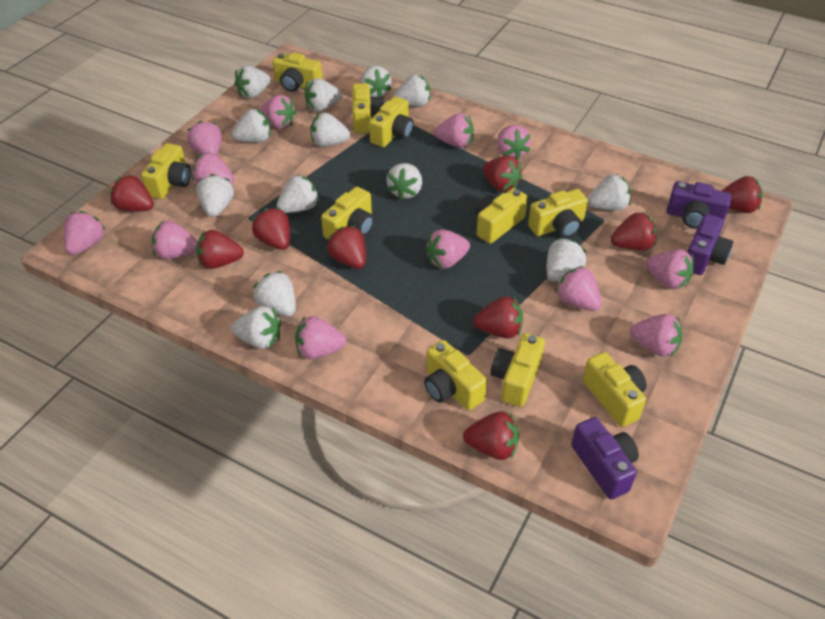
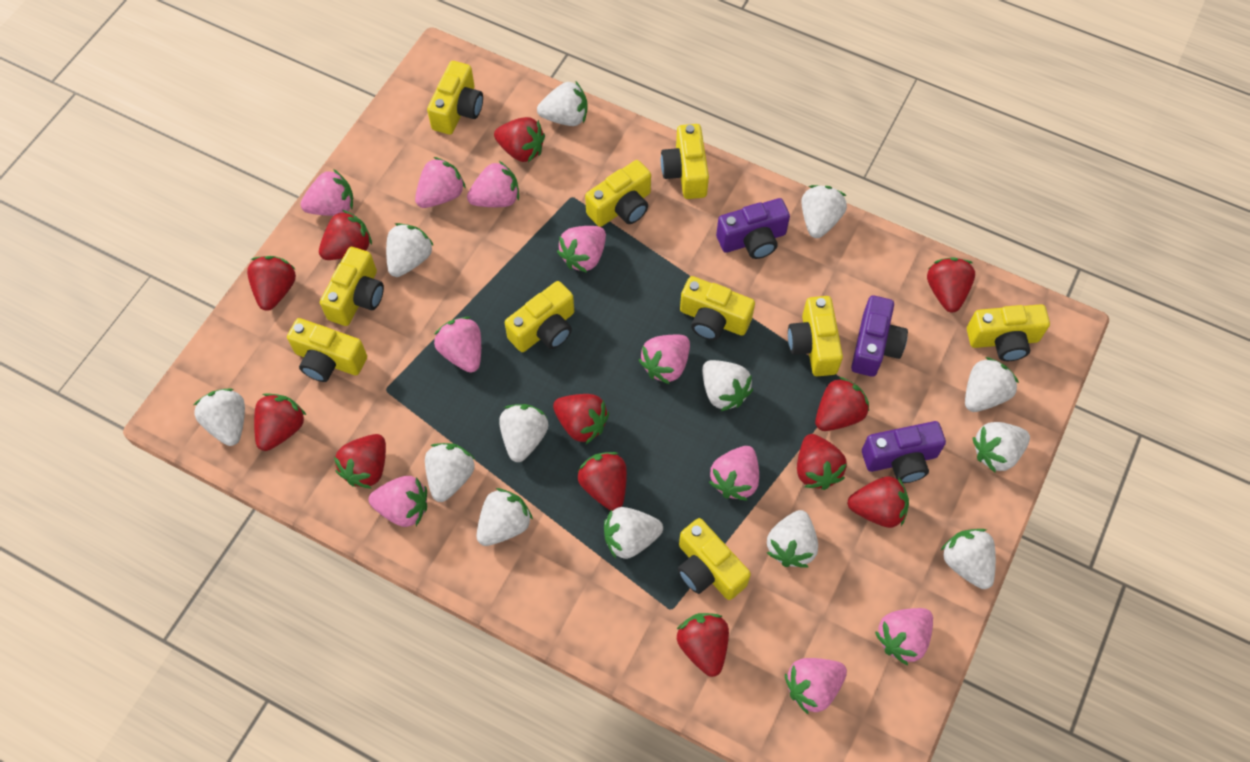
pink strawberry: [64,211,106,255] [152,221,198,259] [187,121,222,155] [192,152,234,185] [259,95,297,129] [295,316,346,359] [425,229,470,269] [434,113,474,148] [497,125,531,160] [555,266,602,311] [630,314,682,357] [646,249,694,289] = 12 -> [300,170,353,216] [369,476,427,527] [415,157,466,208] [434,317,481,373] [467,161,519,207] [557,226,606,273] [639,335,690,384] [709,446,759,501] [785,658,847,715] [875,608,933,665] = 10
red strawberry: [110,174,154,212] [196,230,244,269] [252,208,290,250] [327,226,366,269] [463,412,519,460] [473,296,523,339] [483,156,523,192] [610,212,656,250] [722,176,763,213] = 9 -> [247,256,296,311] [254,393,307,451] [319,210,372,260] [334,434,386,489] [494,117,545,162] [553,394,609,444] [578,452,627,511] [677,613,729,677] [797,434,847,490] [815,377,869,431] [847,476,909,528] [927,257,975,312] = 12

